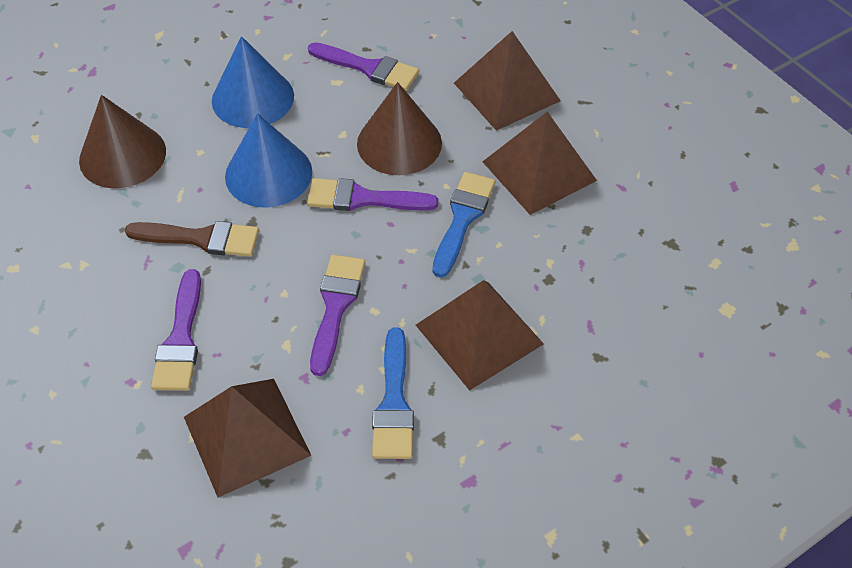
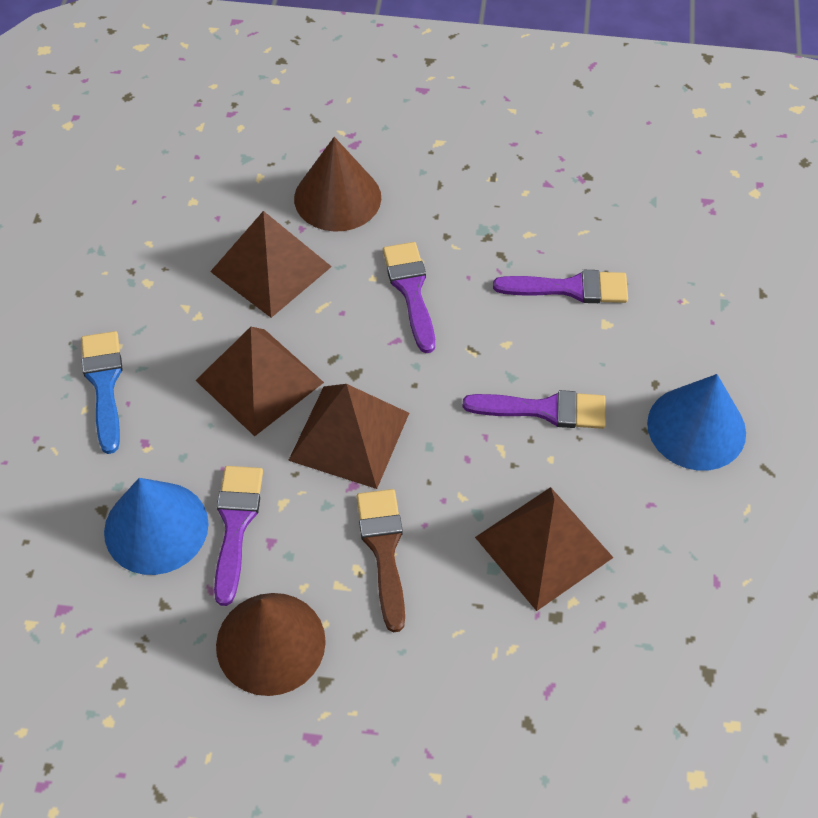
blue brush: [372,328,414,459] [432,172,495,278] = 2 -> [81,331,123,454] = 1

